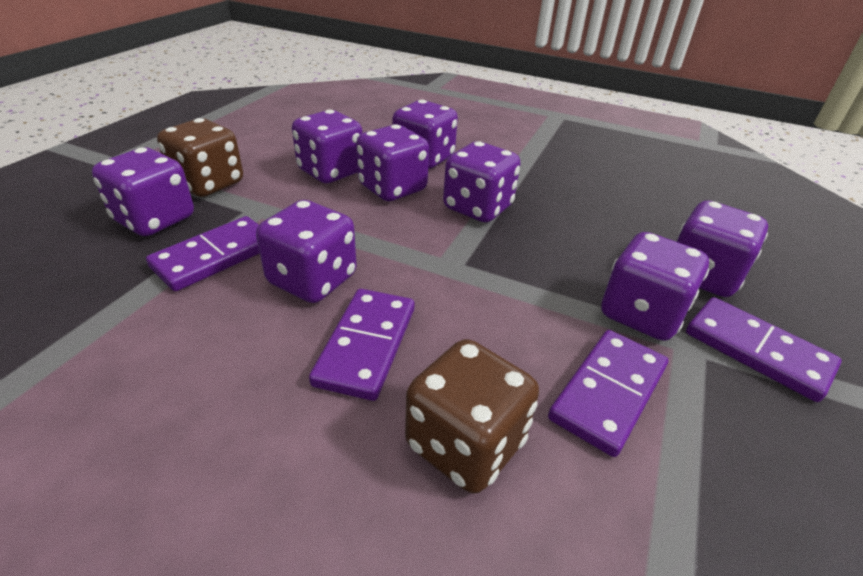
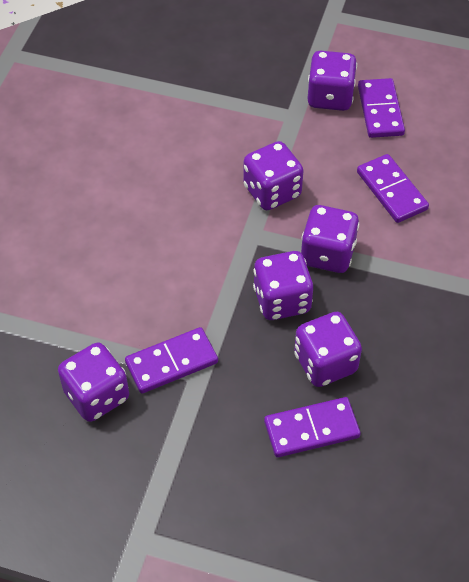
brown dice: [157,118,243,197] [405,339,539,493] = 2 -> none = 0
purple dice: [92,148,194,236] [256,200,357,303] [292,110,363,183] [356,124,429,201] [392,100,458,169] [443,141,520,222] [601,232,709,341] [677,200,768,297] = 8 -> [58,342,129,422] [243,141,304,210] [253,251,313,320] [294,312,362,387] [301,205,359,273] [307,51,357,111] = 6

